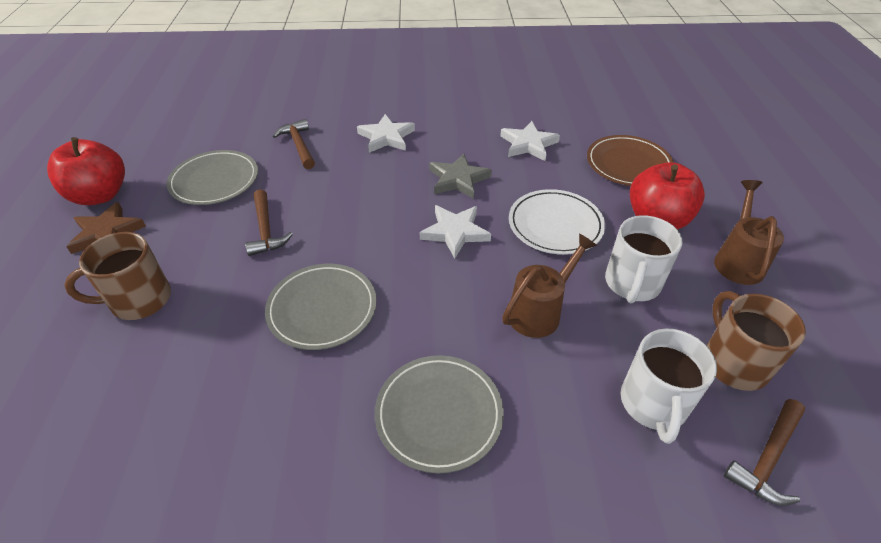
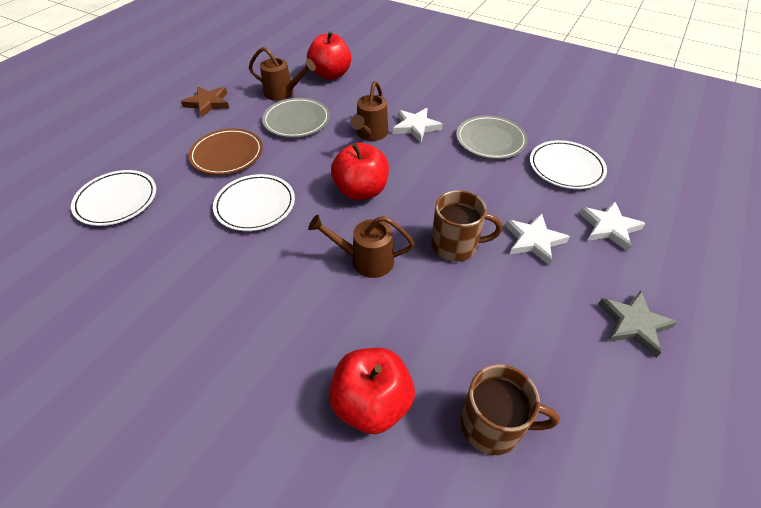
brown hammer: [245,189,293,256] [273,119,315,169] [724,399,805,506] = 3 -> none = 0
brown watering can: [502,233,597,338] [714,180,784,285] = 2 -> [249,47,316,101] [308,215,415,278] [350,81,389,141] = 3
grey plate: [167,150,258,205] [265,264,377,350] [375,355,504,473] = 3 -> [262,98,330,138] [456,115,528,159] = 2
red apple: [47,137,125,205] [630,162,705,230] = 2 -> [307,31,351,80] [329,348,415,434] [331,143,389,200] = 3
white mug: [605,215,682,303] [621,329,717,444] = 2 -> none = 0
white plate: [509,189,605,255] = 1 -> [71,170,156,226] [213,174,295,231] [530,140,607,189] = 3

